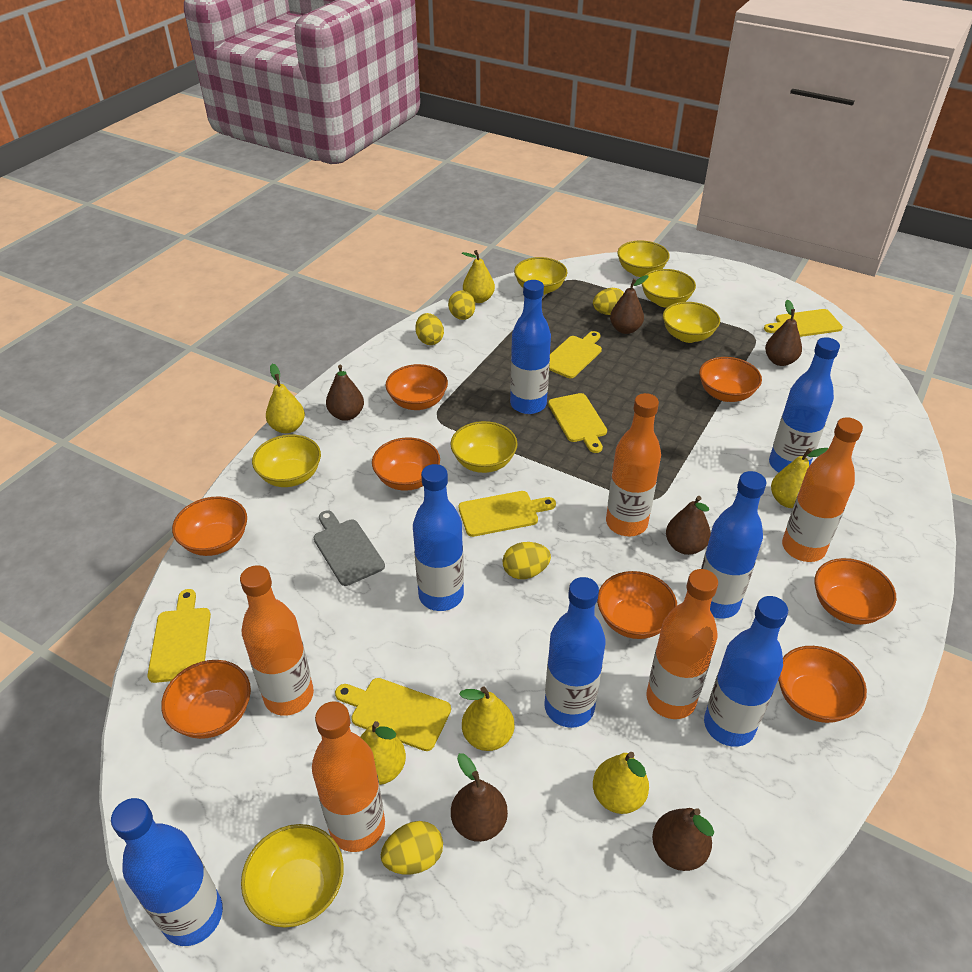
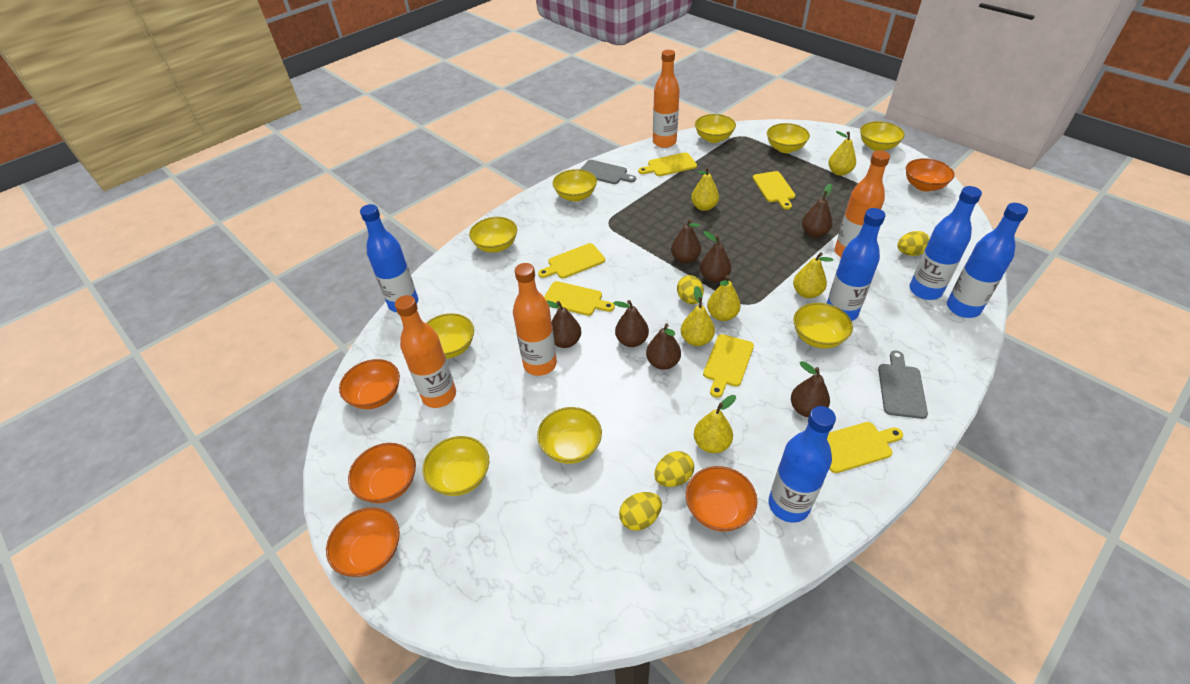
blue bottle: [111,798,223,946] [413,464,464,611] [510,280,551,414] [544,577,606,728] [701,471,767,618] [704,596,788,747] [769,337,840,473] = 7 -> [360,204,418,312] [769,406,836,523] [827,208,886,321] [910,186,982,300] [947,203,1028,318] = 5
brown pear: [326,365,364,421] [451,753,508,842] [610,275,648,334] [652,808,714,871] [666,496,711,555] [765,299,802,366] = 6 -> [546,300,581,348] [614,300,649,347] [646,324,681,370] [671,219,701,263] [700,231,731,283] [791,361,830,417] [802,183,832,238] = 7
grey cutting board: [314,510,385,586] = 1 -> [581,160,636,184] [878,350,928,419] = 2
orange bottle: [240,565,314,716] [312,701,385,852] [606,393,661,536] [646,569,718,719] [782,417,863,562] = 5 -> [395,295,456,408] [513,263,557,376] [653,50,680,148] [835,150,890,257] = 4
orange bowl: [161,660,251,739] [172,497,247,556] [372,437,440,491] [386,364,448,410] [597,571,677,639] [699,357,762,402] [778,646,867,723] [814,558,896,625] = 8 -> [326,507,400,577] [339,359,400,409] [348,443,416,503] [686,466,757,532] [906,158,955,191] = 5
yellow bowl: [241,824,344,928] [252,434,321,487] [450,421,518,473] [514,257,567,295] [617,240,670,277] [642,269,696,308] [663,302,720,343] = 7 -> [422,436,489,496] [426,313,474,359] [469,217,517,253] [537,407,602,464] [553,169,597,202] [695,114,736,143] [767,123,810,153] [793,303,853,349] [860,121,905,151] = 9
yellow egg: [381,821,443,875] [415,313,444,345] [448,291,475,320] [503,542,551,579] [593,288,624,315] = 5 -> [619,492,662,531] [654,451,694,487] [677,275,704,305] [898,231,930,256] = 4

